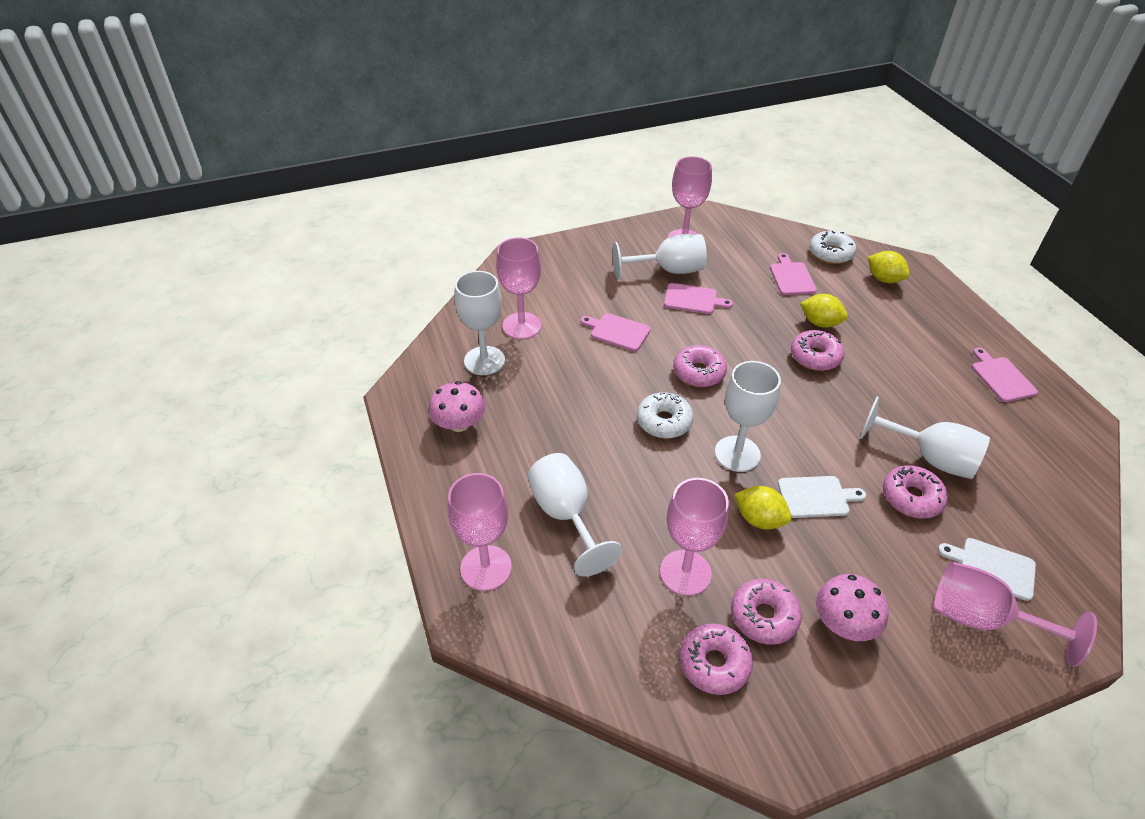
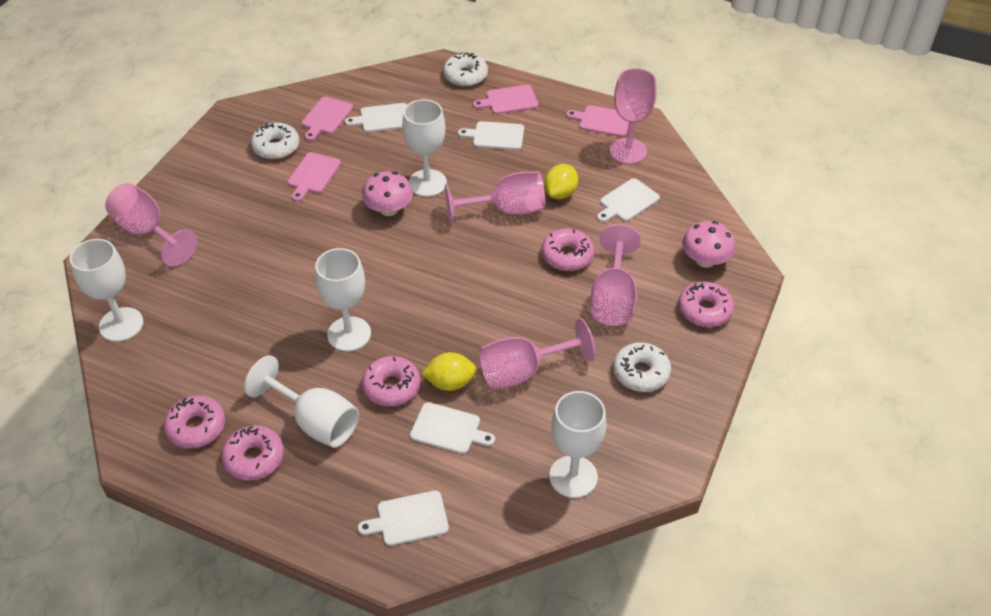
white cutting board: [778,476,866,518] [938,538,1036,601] = 2 -> [345,103,407,132] [358,490,449,546] [410,402,495,454] [458,121,524,150] [597,178,660,222] = 5
white donut: [637,392,694,439] [809,231,856,264] = 2 -> [251,122,299,160] [443,53,488,87] [613,342,671,392] = 3
yellow lemon: [735,486,792,529] [800,294,848,328] [868,251,910,283] = 3 -> [422,352,477,391] [544,164,578,199] = 2

